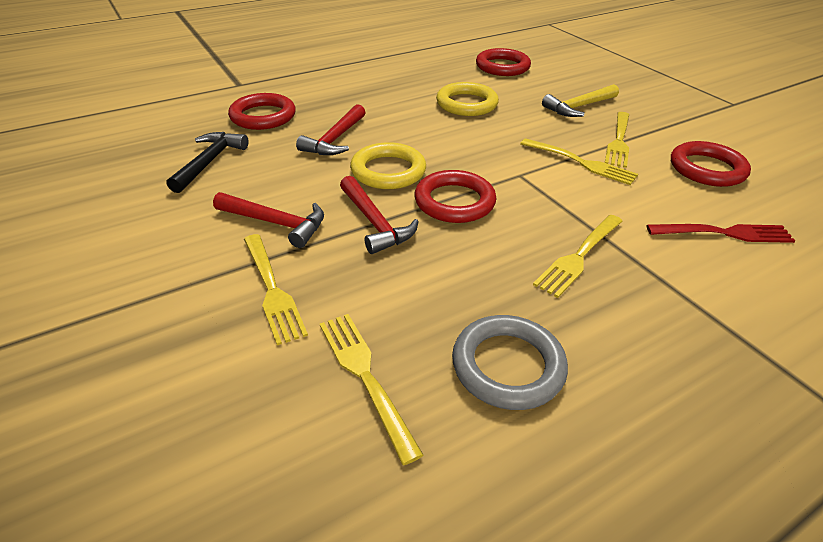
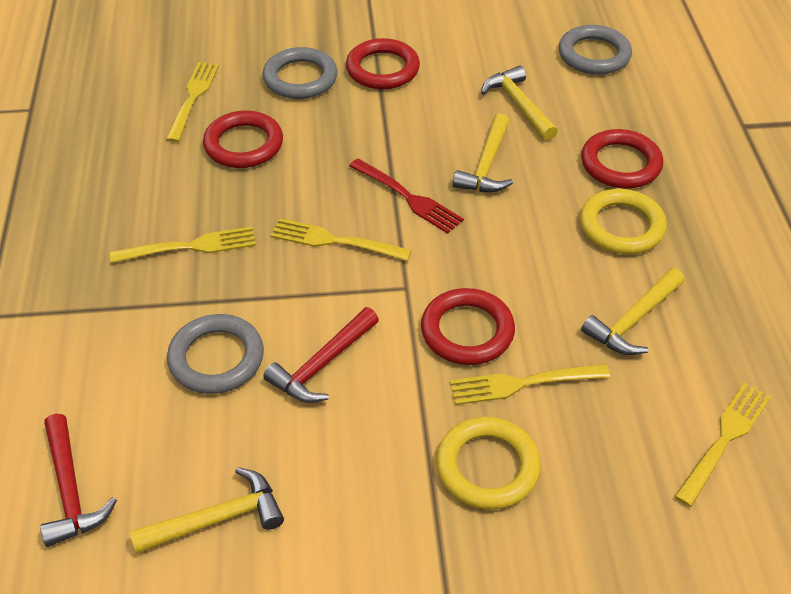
black hammer: [167,132,249,193] = 1 -> none = 0
grey ring: [452,315,568,410] = 1 -> [167,314,264,394] [263,47,337,99] [558,25,632,75] = 3
red hammer: [213,192,324,248] [296,104,366,155] [340,176,419,254] = 3 -> [40,414,117,547] [263,307,379,403] = 2
yellow hammer: [542,84,619,117] = 1 -> [130,467,284,554] [453,113,513,192] [481,66,558,141] [581,268,685,355] = 4

